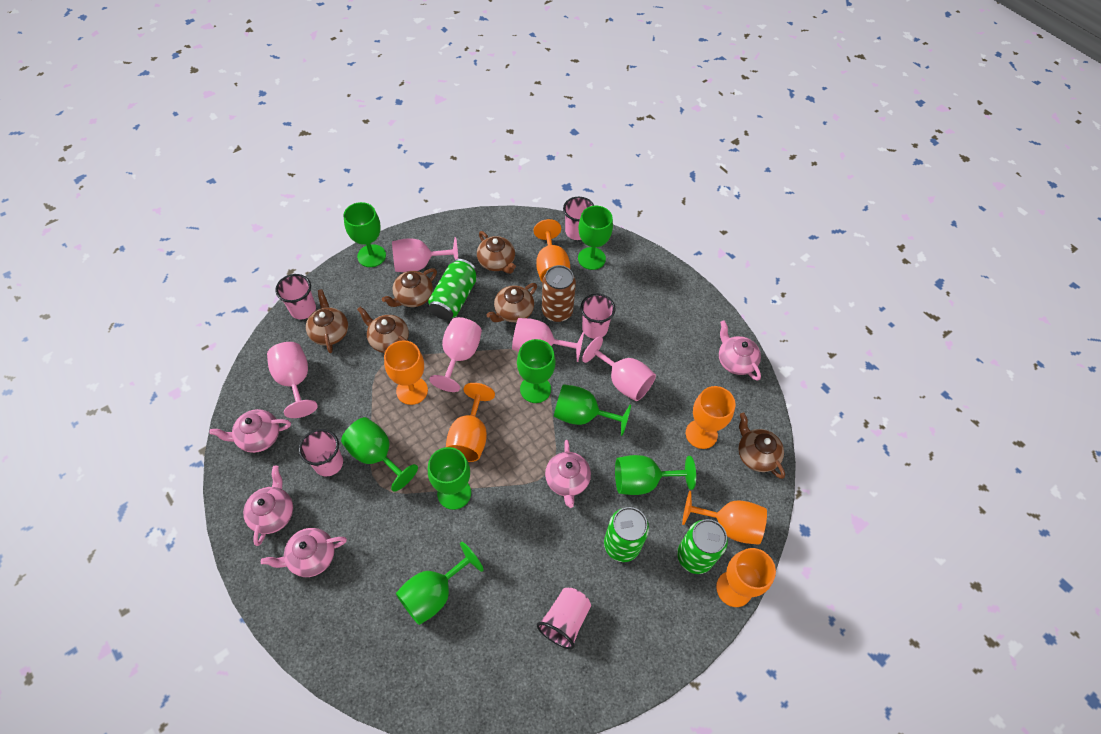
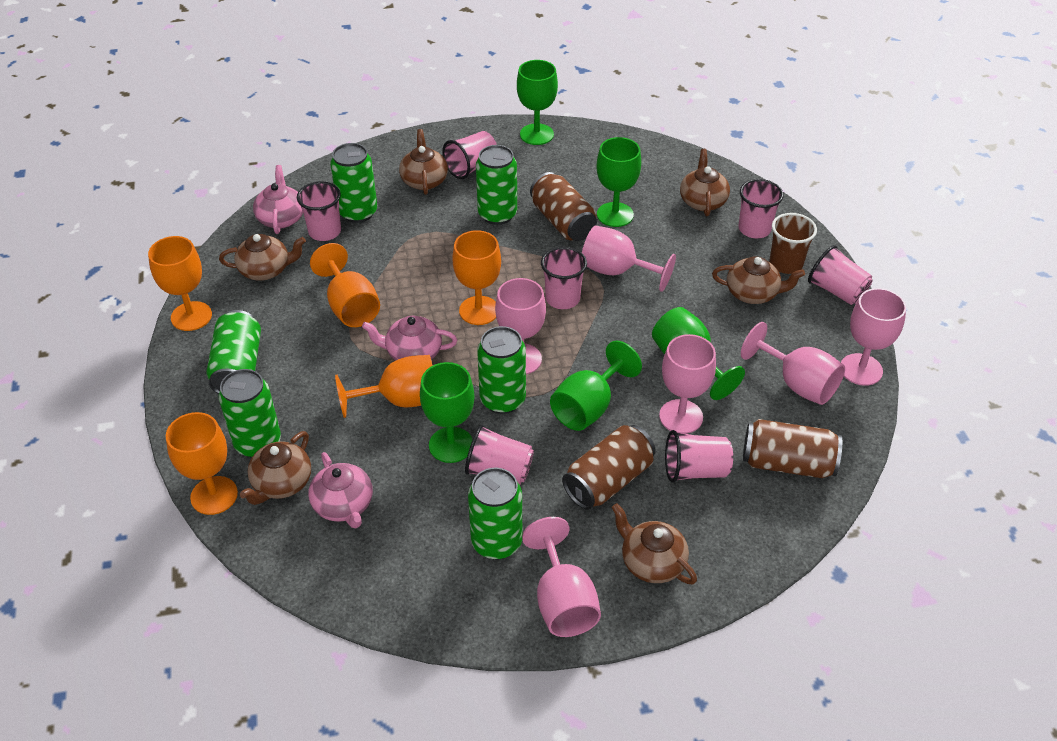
brown can: [542,265,576,322] = 1 -> [530,172,597,241] [562,425,656,510] [743,419,842,478] = 3
brown cup: none = 0 -> [770,213,817,274] = 1
green can: [428,259,477,320] [604,507,649,562] [677,519,728,574] = 3 -> [207,310,261,394] [219,369,281,458] [330,143,377,223] [468,468,522,560] [476,145,517,225] [477,326,526,414] = 6
green goblet: [341,417,418,492] [344,202,386,267] [396,542,484,625] [428,447,471,510] [517,339,556,403] [554,384,631,436] [578,206,613,270] [615,455,696,495] = 8 -> [420,362,475,463] [517,60,558,145] [550,340,642,431] [596,137,641,227] [652,307,745,400] = 5
orange goblet: [384,340,428,405] [446,383,495,462] [534,219,570,283] [682,491,767,545] [686,386,735,449] [716,548,776,607] = 6 -> [148,236,212,331] [166,412,238,515] [310,243,380,327] [335,355,432,418] [452,230,501,325] = 5
pink cup: [275,274,316,319] [299,429,343,476] [537,587,591,649] [563,197,594,240] [581,294,615,339] = 5 -> [297,181,341,241] [442,131,497,179] [465,425,534,485] [541,247,587,309] [665,430,733,482] [739,179,784,239] [808,245,873,305] = 7
pink goblet: [267,342,318,418] [392,237,458,272] [429,317,482,392] [512,318,584,362] [582,336,656,401] = 5 -> [495,278,546,374] [522,517,601,637] [582,226,676,292] [659,334,716,434] [741,322,845,405] [841,288,906,386] = 6
pink teapot: [209,409,291,453] [243,466,293,546] [261,528,347,577] [545,440,591,508] [719,320,761,381] = 5 -> [253,165,303,234] [308,452,373,529] [362,316,457,361] = 3

